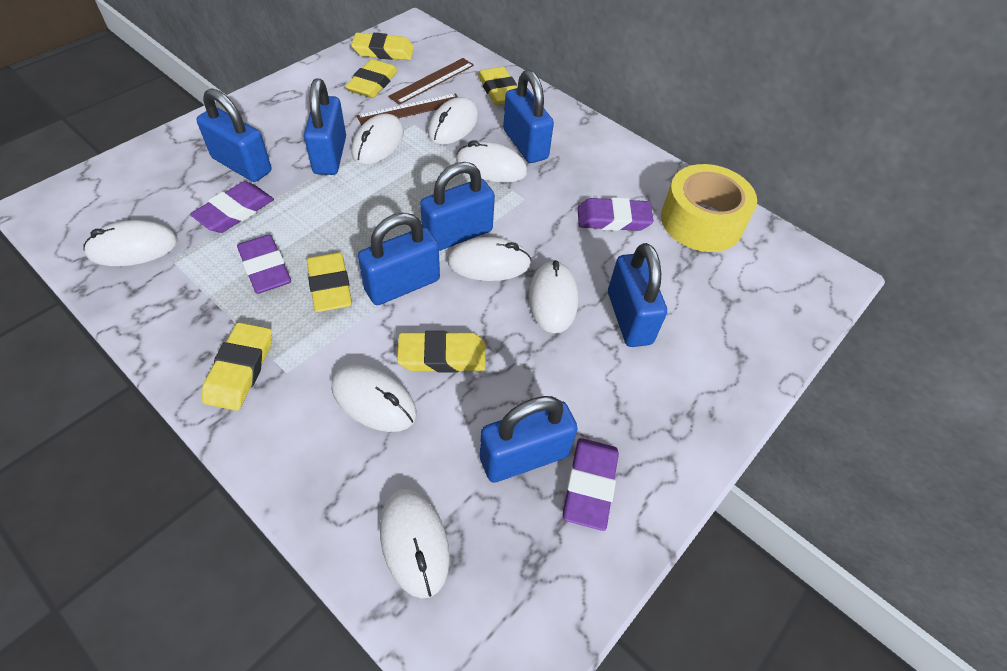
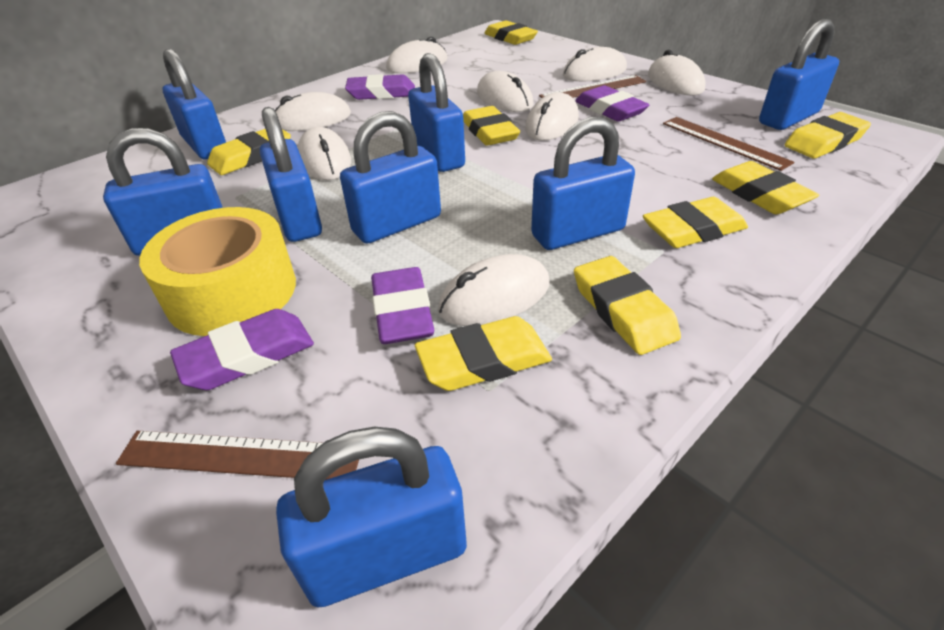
blue padlock: [197,88,271,182] [304,78,346,175] [358,213,440,305] [420,162,495,251] [480,396,578,483] [503,70,554,163] [608,243,667,347] = 7 -> [103,128,223,256] [162,49,226,159] [260,107,322,242] [276,427,467,607] [340,111,441,244] [408,53,465,172] [531,117,635,250] [759,19,839,130] = 8
brown ruler: [357,93,458,125] [388,58,474,105] = 2 -> [116,431,359,480] [539,75,646,98] [663,117,794,171] = 3
yellow eraser: [202,322,272,411] [307,252,352,312] [345,59,398,98] [351,33,414,60] [397,331,486,373] [478,67,517,105] = 6 -> [207,129,291,175] [415,316,552,391] [463,106,520,146] [484,21,538,45] [574,256,681,355] [643,197,748,248] [712,161,819,214] [784,112,871,159] = 8

